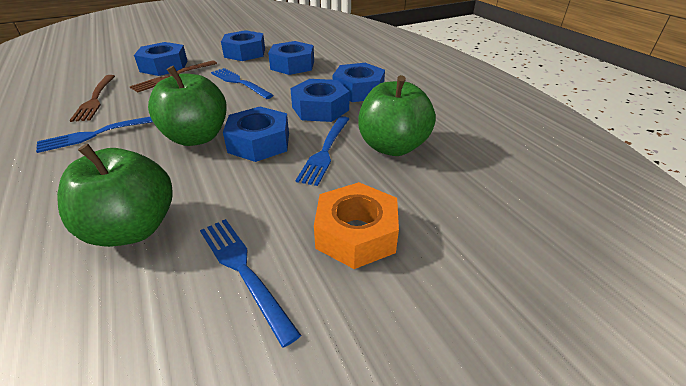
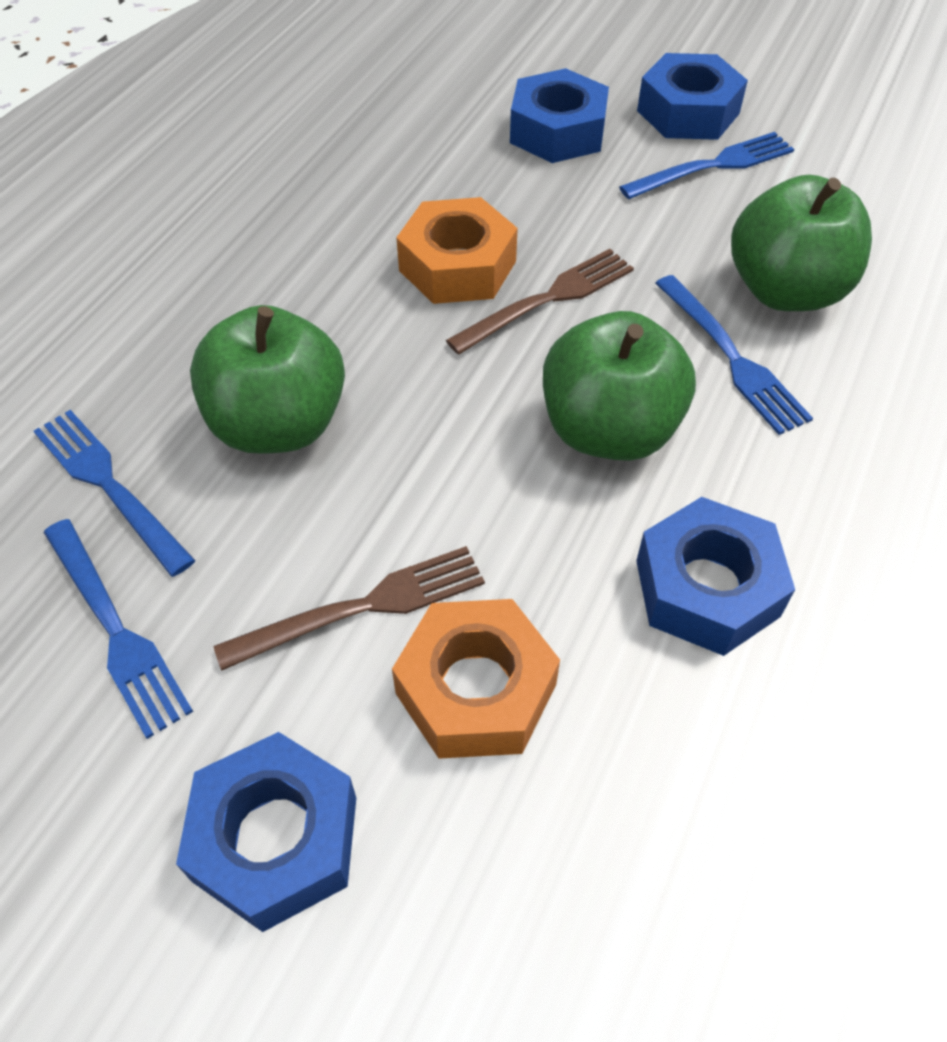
blue nut: [134,42,188,76] [221,30,265,61] [223,107,289,162] [268,41,314,75] [290,79,350,122] [332,63,385,102] = 6 -> [176,732,356,932] [510,68,609,163] [636,497,795,656] [637,53,748,140] = 4
orange nut: [314,182,399,269] = 1 -> [392,599,560,759] [396,197,518,304] = 2

